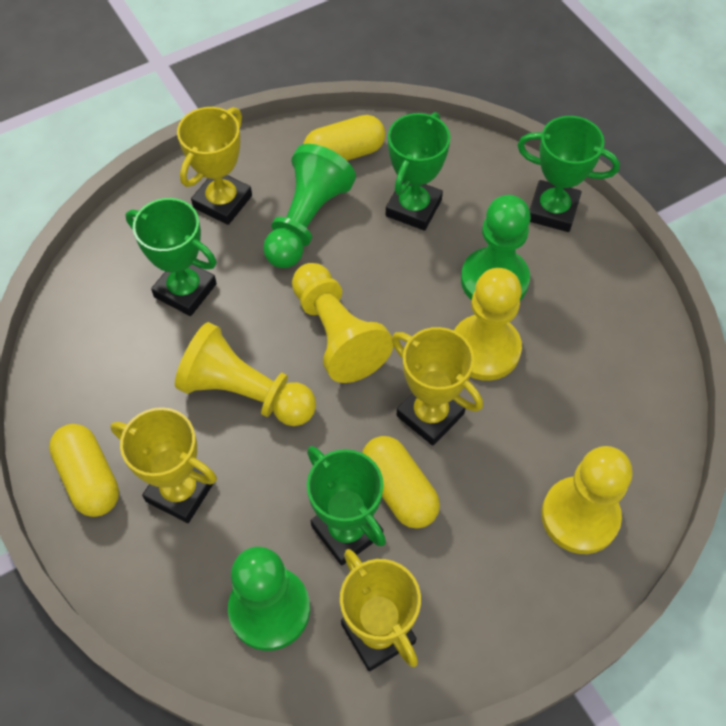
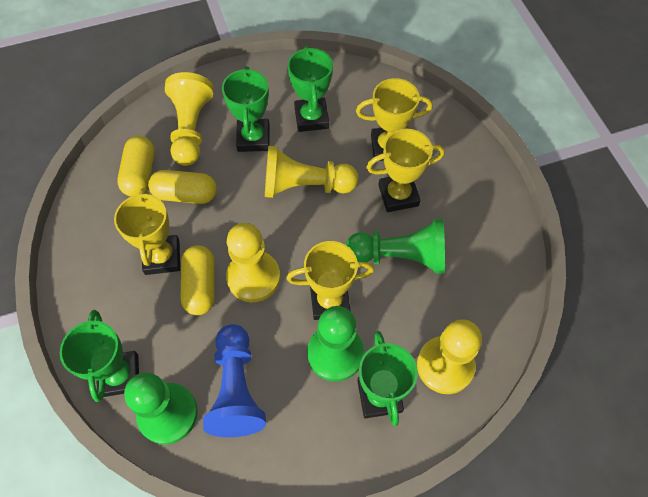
blue pawn: none = 0 -> [203,324,266,437] = 1

